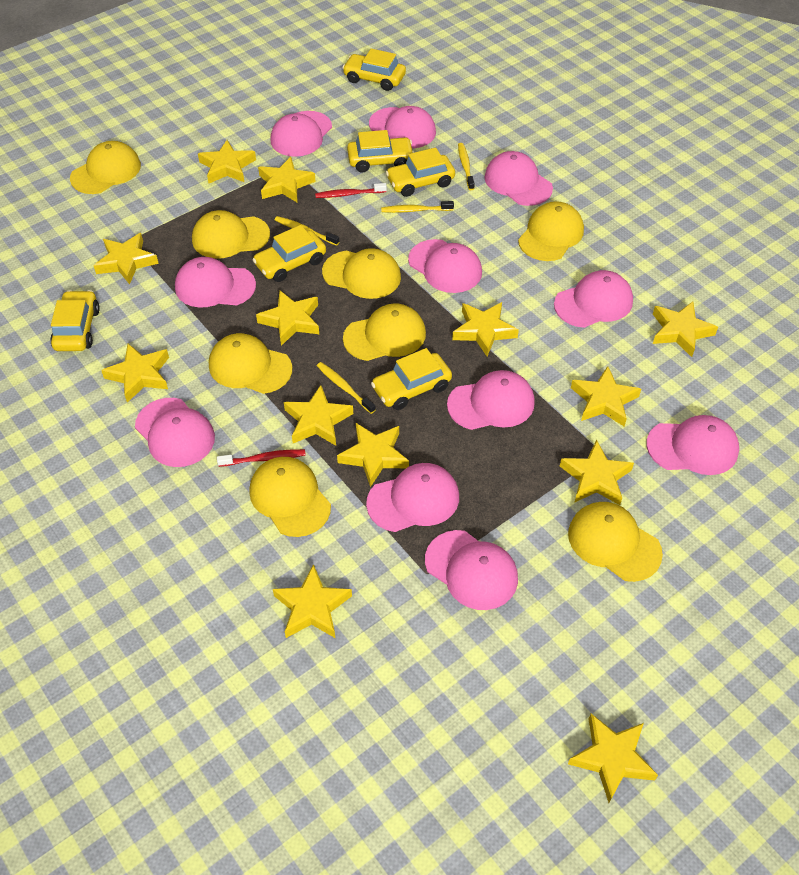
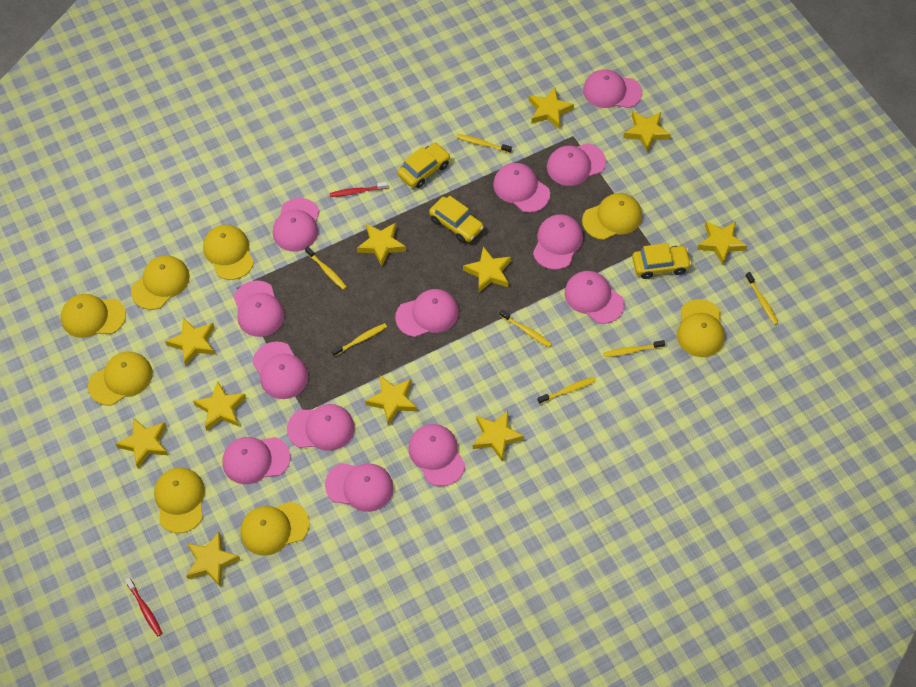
pink cap: [135,398,215,467] [175,257,256,308] [270,111,332,157] [366,463,459,532] [369,106,436,148] [408,239,482,293] [425,530,518,610] [447,370,535,430] [484,151,553,206] [554,270,633,328] [646,415,739,475] = 11 -> [222,437,291,484] [234,281,285,337] [252,342,308,399] [273,198,320,251] [287,404,355,451] [325,463,393,512] [395,289,459,337] [408,424,465,486] [493,163,550,213] [533,214,583,270] [547,143,606,186] [564,271,624,324] [583,69,642,108] = 13
yellow car: [50,290,100,351] [252,225,326,282] [342,49,406,91] [347,130,414,172] [371,348,452,410] [386,147,455,197] = 6 -> [398,143,450,188] [429,196,484,243] [632,243,691,279] = 3
yellow star: [94,233,159,284] [101,344,169,403] [198,140,256,183] [256,290,319,346] [258,157,316,203] [273,564,352,638] [284,385,353,446] [337,423,409,487] [452,302,519,356] [560,440,634,505] [568,714,658,803] [571,366,641,426] [653,302,718,357] = 13 -> [116,418,168,468] [165,318,215,366] [186,532,240,586] [193,381,246,431] [357,223,406,266] [365,376,417,425] [463,246,511,292] [473,411,524,461] [529,87,574,129] [623,111,671,152] [697,221,747,265] = 11
yellow toothbrush: [275,216,339,246] [317,362,376,414] [381,201,454,213] [458,143,474,190] = 4 -> [305,246,347,290] [332,323,387,356] [456,134,512,153] [499,310,552,347] [538,377,596,404] [603,340,665,357] [745,272,778,325] = 7

